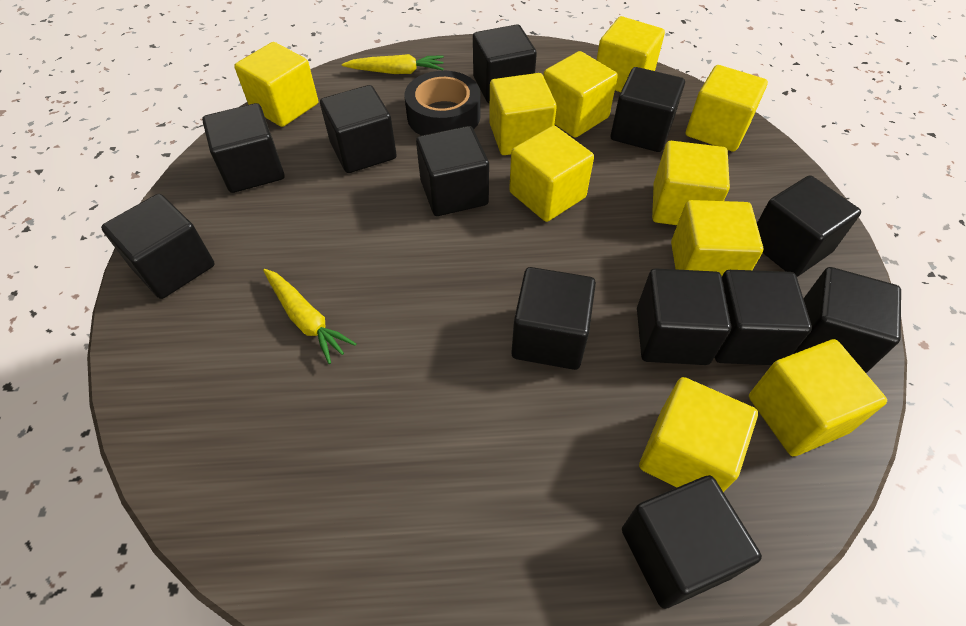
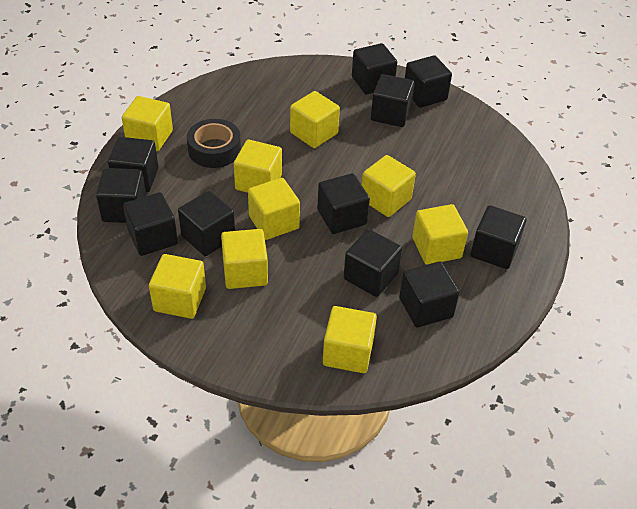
black cube: [101,194,215,299] [202,103,285,193] [320,85,397,173] [416,126,489,216] [473,25,537,103] [511,267,596,370] [611,67,685,152] [622,475,762,609] [637,268,731,365] [715,270,812,365] [757,175,861,277] [793,267,901,373] = 12 -> [96,168,147,223] [108,137,158,192] [123,192,178,256] [178,191,235,256] [317,173,370,234] [344,229,402,297] [352,43,397,95] [371,74,415,127] [399,261,460,328] [405,55,452,108] [470,205,526,269] = 11
yellow carrot: [263,269,356,364] [342,54,444,74] = 2 -> none = 0
yellow cube: [234,42,318,127] [489,73,557,155] [509,126,594,222] [543,51,618,138] [597,16,665,92] [639,377,758,492] [652,141,730,225] [671,200,763,275] [686,65,768,152] [749,339,887,456] = 10 -> [122,96,173,151] [149,254,206,319] [221,229,268,289] [234,140,282,193] [248,178,300,240] [290,91,340,148] [323,306,377,373] [362,155,416,217] [412,204,468,265] = 9

